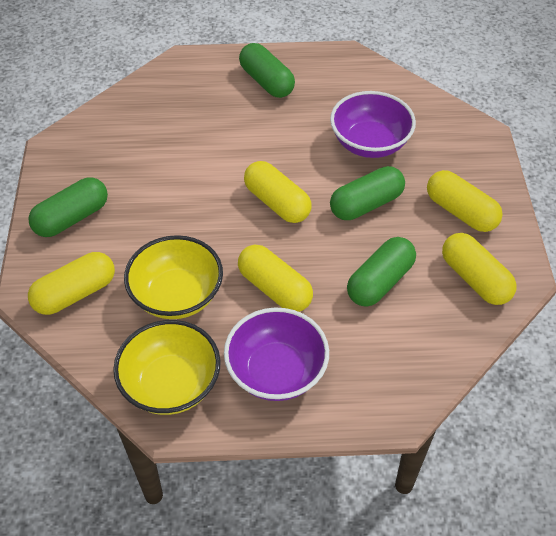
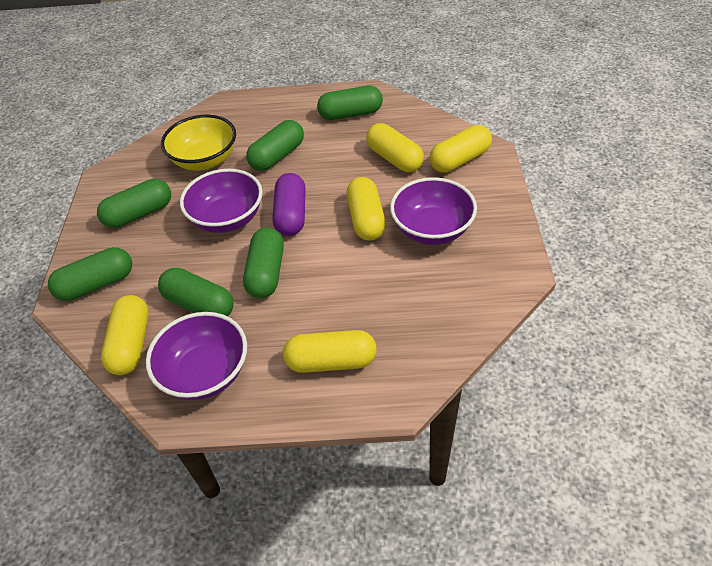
green capsule: [28,177,108,237] [239,43,295,98] [330,166,405,220] [347,237,416,306] = 4 -> [48,247,132,301] [97,179,171,228] [158,268,234,317] [243,227,284,298] [246,120,304,171] [317,86,383,120] = 6
purple bowl: [224,308,329,401] [330,91,416,158] = 2 -> [146,312,247,400] [180,169,262,233] [390,177,477,245] = 3
purple capsule: none = 0 -> [273,173,306,236] = 1
yellow bowl: [113,320,221,415] [124,235,223,319] = 2 -> [161,115,236,170] = 1

